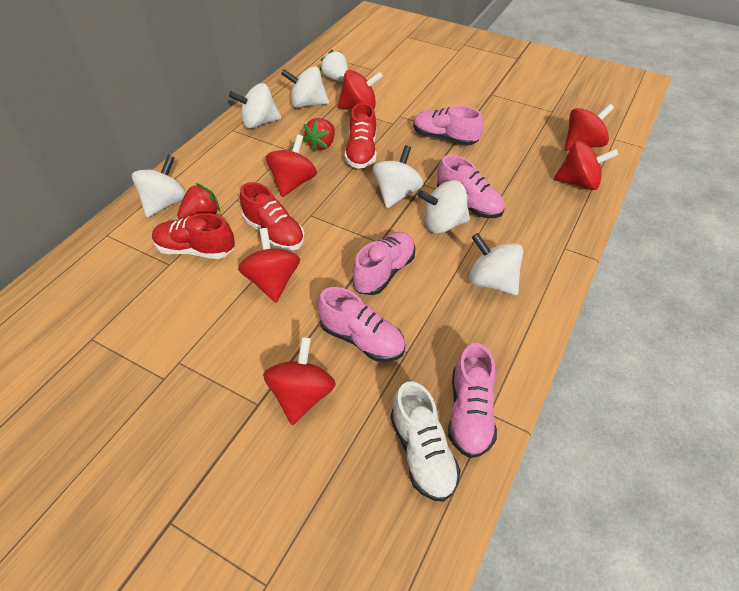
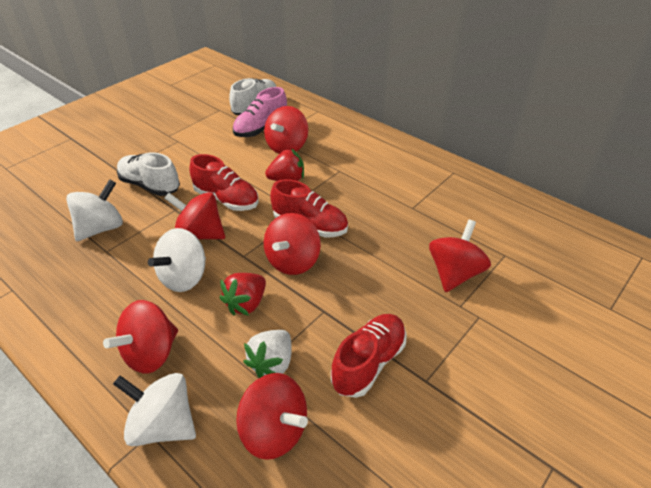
pink shoe: [317,287,405,362] [352,232,416,295] [413,105,483,146] [437,155,505,218] [448,343,497,458] = 5 -> [233,87,287,137] = 1
white shoe: [391,381,461,502] = 1 -> [117,152,180,196] [229,78,276,115] = 2
white spinning top: [132,155,186,217] [229,83,281,129] [281,66,329,108] [373,145,424,208] [418,180,470,233] [469,233,523,295] = 6 -> [66,179,123,241] [113,373,196,446] [148,228,206,292] = 3

